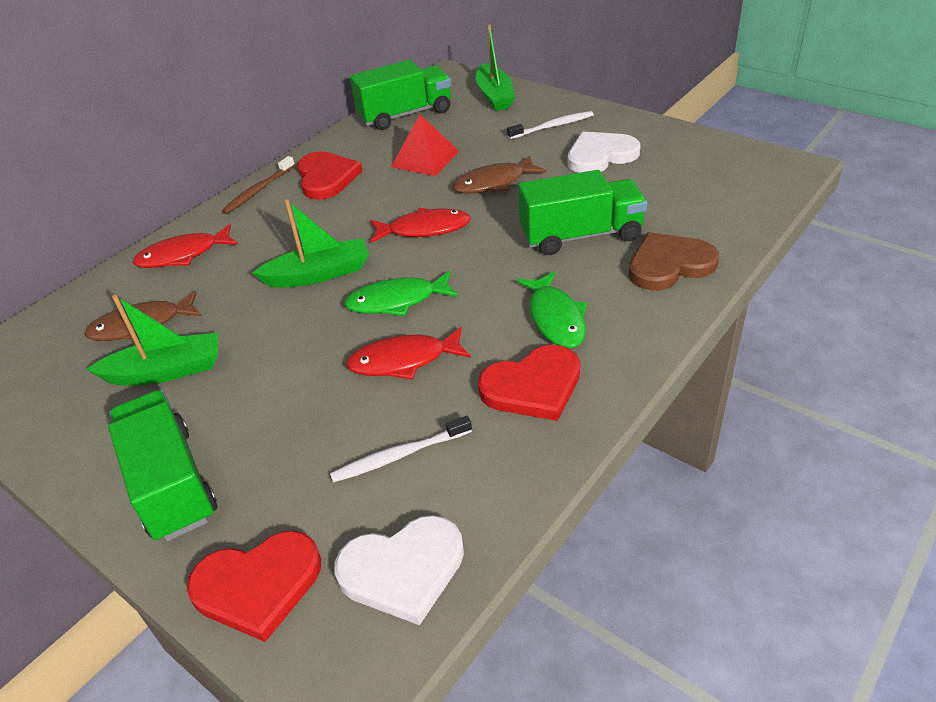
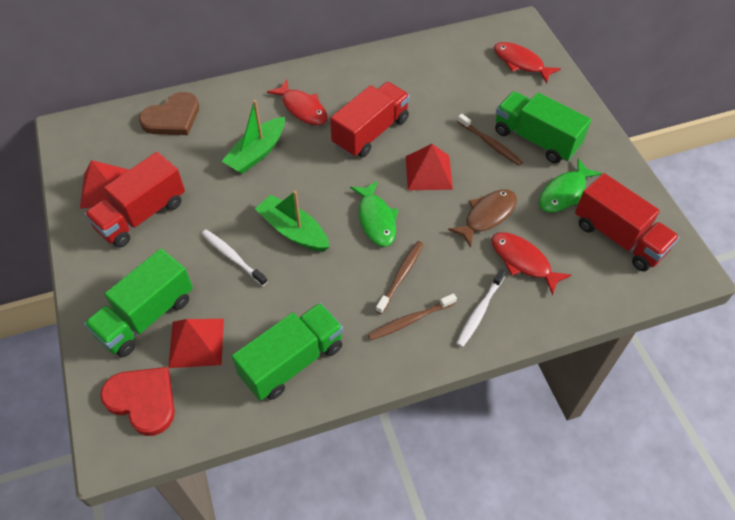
brown fish: [84,291,202,341] [452,155,546,194] = 2 -> [448,189,517,248] = 1
brown toothbrush: [222,156,295,214] = 1 -> [368,293,457,340] [376,241,424,314] [457,114,523,166] = 3
green boat: [86,295,218,385] [252,200,369,288] [476,24,515,111] = 3 -> [222,100,285,174] [255,191,330,252] = 2
red heart: [187,531,321,642] [297,151,363,200] [478,345,580,421] = 3 -> [100,367,175,436] = 1
red pyramid: [391,115,459,176] = 1 -> [80,160,129,209] [168,319,224,368] [406,144,453,190] = 3
red truck: none = 0 -> [84,152,185,248] [330,82,410,157] [575,173,680,271] = 3
white heart: [334,515,464,625] [568,131,640,173] = 2 -> none = 0

